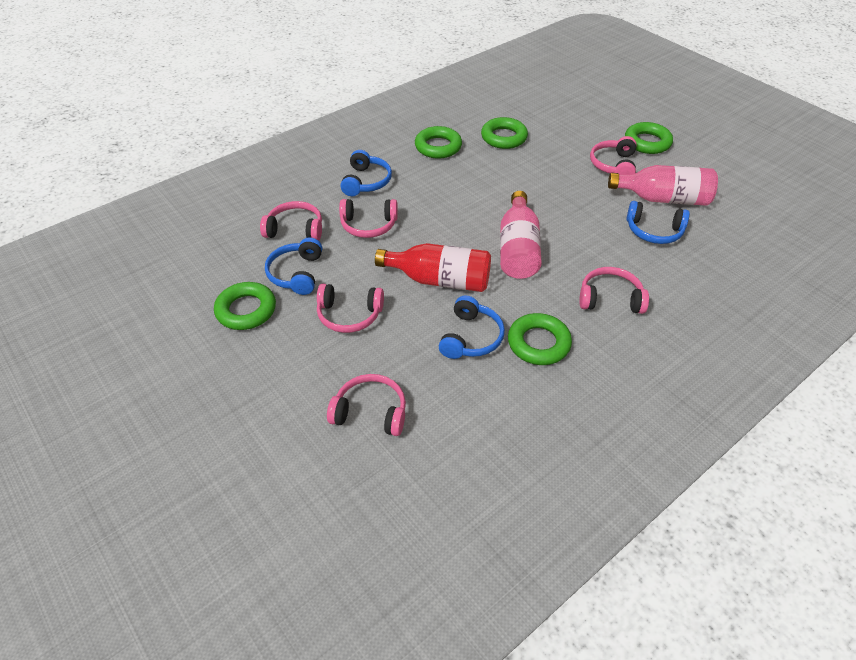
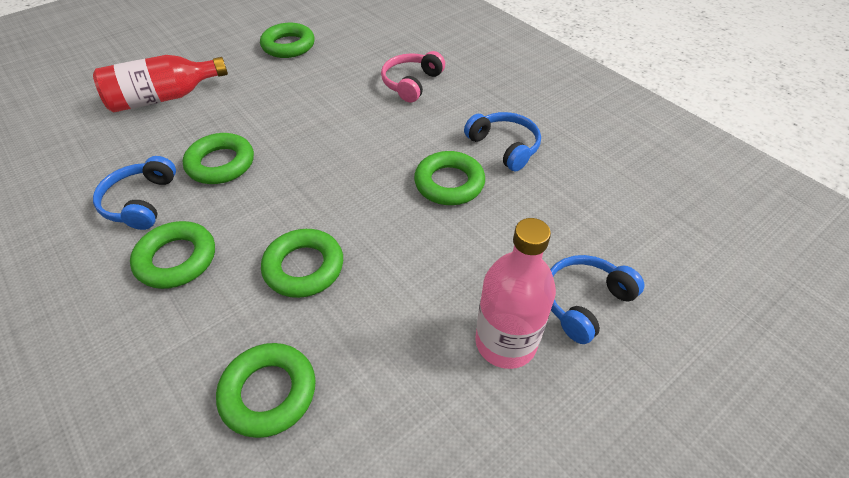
blue headphones: [265,238,322,295] [340,150,392,196] [439,295,505,359] [627,201,690,244] = 4 -> [93,156,176,230] [464,112,541,171] [550,255,644,344] = 3
green ring: [214,282,276,330] [415,126,462,159] [481,117,528,149] [508,313,572,365] [625,122,673,154] = 5 -> [130,221,215,289] [183,133,254,184] [216,343,316,438] [260,23,315,58] [261,229,343,298] [414,151,485,205] = 6
pink bottle: [500,191,542,279] [608,165,718,206] = 2 -> [475,218,556,369] = 1
pink headphones: [260,201,322,241] [317,284,384,333] [327,374,406,436] [339,199,398,238] [579,267,649,314] [590,136,637,175] = 6 -> [381,51,445,102] = 1

